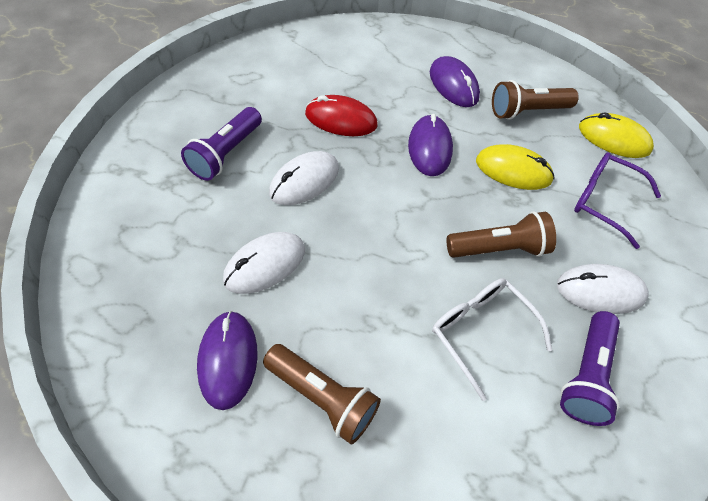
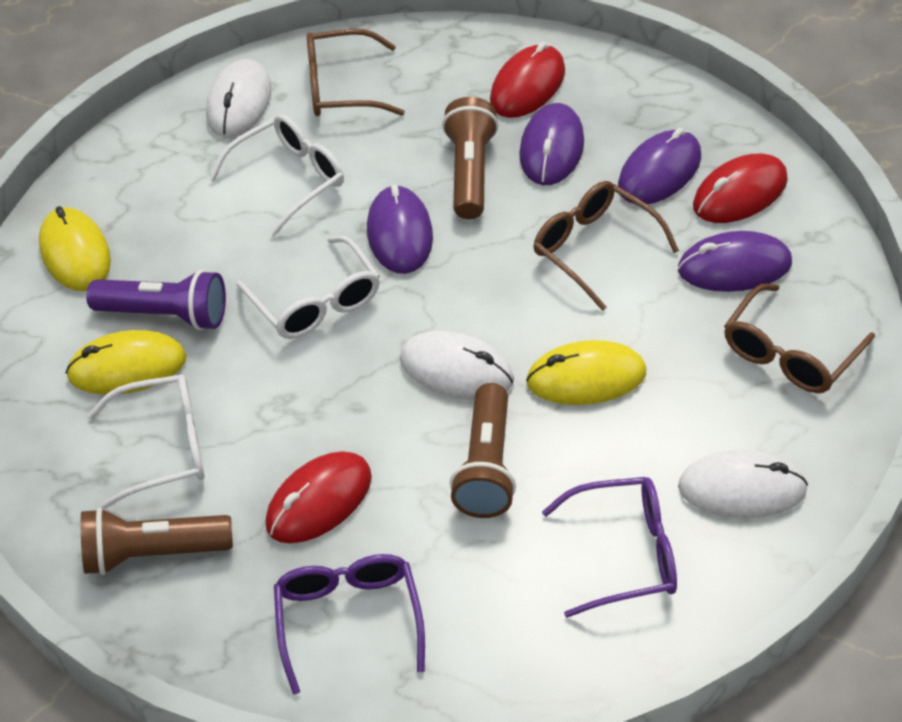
brown glasses: none = 0 -> [307,29,405,116] [533,181,679,311] [724,283,875,393] = 3
purple flashlight: [181,107,262,181] [560,311,620,426] = 2 -> [86,270,226,330] = 1
purple glasses: [574,152,661,249] = 1 -> [274,554,425,695] [542,477,677,618] = 2
purple mouse: [197,311,257,410] [408,114,453,176] [430,56,480,107] = 3 -> [367,185,433,274] [519,103,584,185] [618,128,701,204] [678,231,792,292] = 4
red mouse: [305,95,378,136] = 1 -> [265,451,372,543] [490,42,565,118] [693,154,788,223] = 3
white glasses: [432,278,552,401] = 1 -> [88,374,205,509] [208,114,344,237] [236,236,380,339] = 3
yellow mouse: [476,144,555,190] [579,112,654,158] = 2 -> [39,206,111,291] [66,330,186,395] [526,340,646,405] = 3

